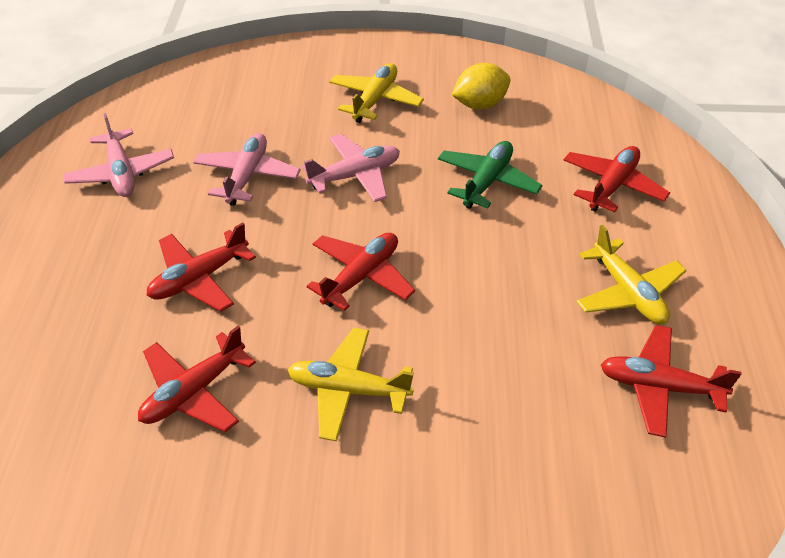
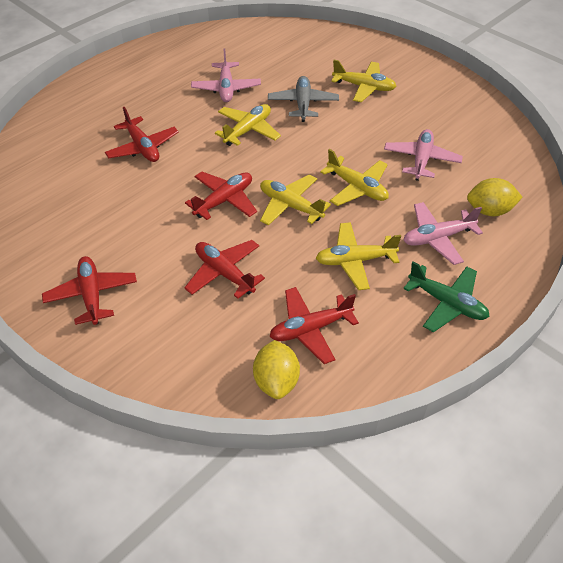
grey plane: none = 0 -> [268,76,339,122] = 1
yellow lemon: [452,63,510,110] = 1 -> [253,340,300,399] [467,178,523,216] = 2
yellow plane: [288,328,414,441] [329,63,424,123] [576,225,687,324] = 3 -> [215,104,281,146] [260,174,331,226] [316,222,401,290] [320,149,389,206] [331,60,396,102] = 5

